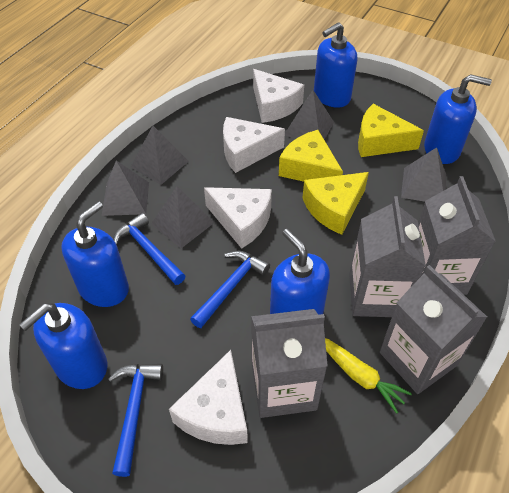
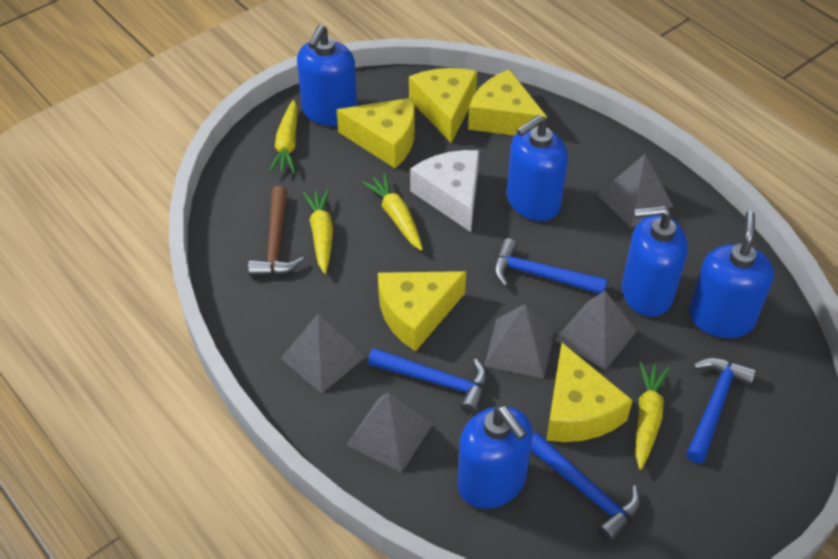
blue hammer: [108,364,163,477] [113,213,186,285] [190,251,270,328] = 3 -> [368,348,488,414] [494,238,608,294] [531,432,641,542] [686,358,756,463] = 4
brown hammer: none = 0 -> [248,186,304,276] = 1
grey carton: [251,309,328,418] [349,196,426,317] [380,265,487,394] [418,176,496,295] = 4 -> none = 0
white cheese: [169,350,248,445] [204,187,272,249] [223,117,285,173] [253,69,304,123] = 4 -> [410,150,479,232] = 1
yellow carrot: [325,338,412,414] = 1 -> [269,100,298,173] [303,189,333,274] [362,173,423,251] [635,362,670,470] = 4
yellow cheese: [279,130,343,182] [303,172,369,235] [358,104,424,157] = 3 -> [336,98,415,168] [378,271,466,351] [409,68,477,143] [468,69,547,136] [546,343,633,442] = 5

